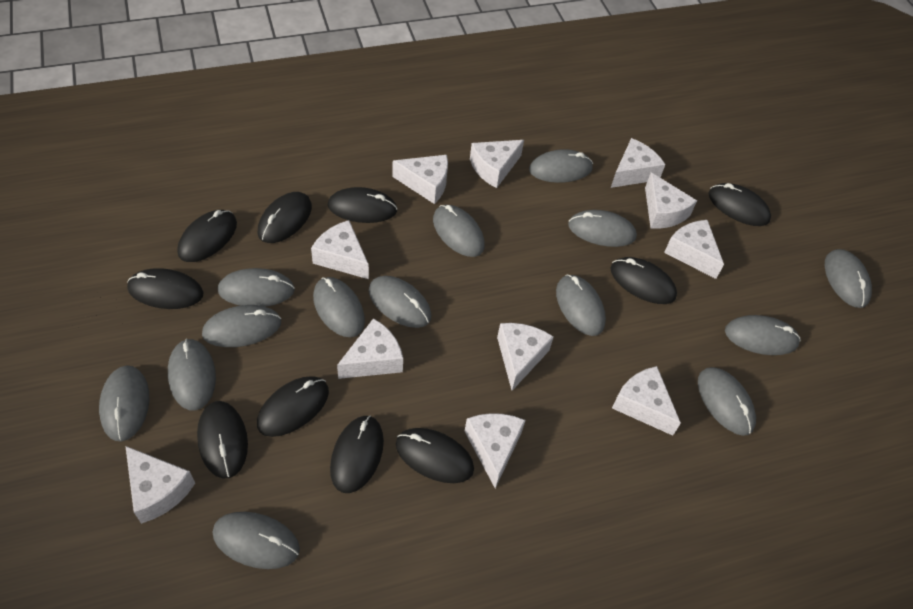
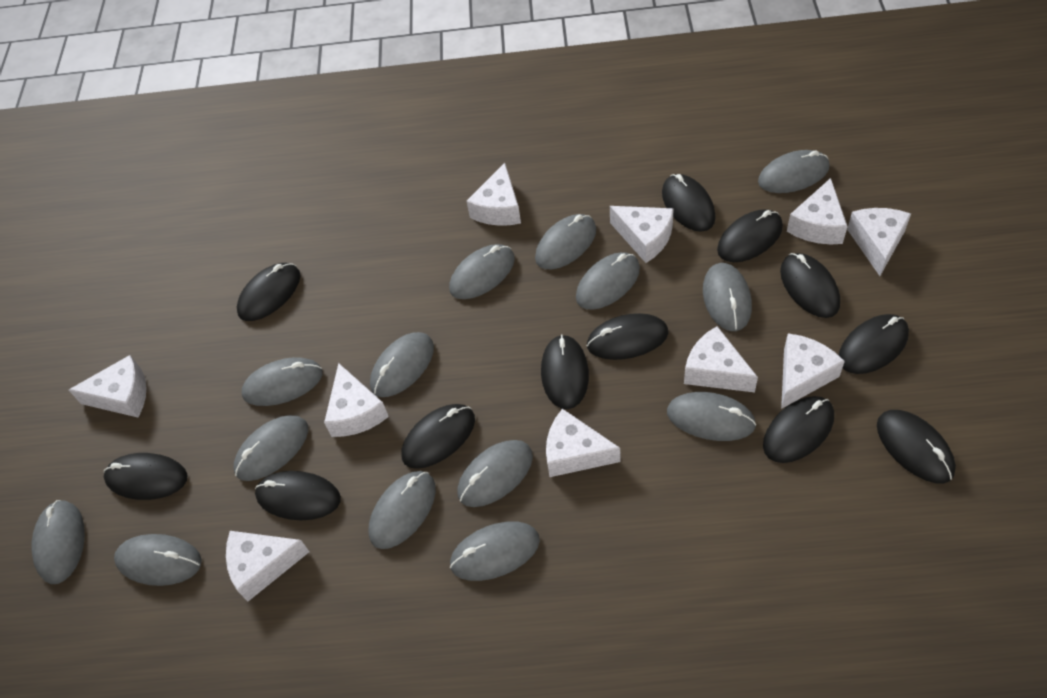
black mouse: [127,268,204,309] [177,210,237,262] [197,401,248,478] [257,376,329,437] [258,192,312,243] [328,187,397,223] [330,415,384,493] [396,428,474,483] [611,257,677,304] [709,183,771,226] = 10 -> [104,453,188,500] [237,263,301,321] [255,471,341,520] [401,404,475,469] [541,334,589,409] [587,313,668,360] [662,174,716,232] [717,209,783,262] [763,396,834,463] [780,253,840,318] [839,314,909,374] [877,410,956,483] = 12
white cheese: [126,446,195,524] [311,220,369,279] [337,318,403,379] [392,155,448,204] [465,413,526,488] [470,140,524,188] [497,323,553,391] [611,138,665,188] [612,366,681,436] [645,172,697,229] [664,220,724,279] = 11 -> [68,355,146,417] [226,531,309,601] [324,363,389,437] [467,163,521,226] [546,409,621,477] [610,206,674,263] [684,326,758,392] [781,333,845,409] [787,178,848,244] [847,208,911,276] = 10

